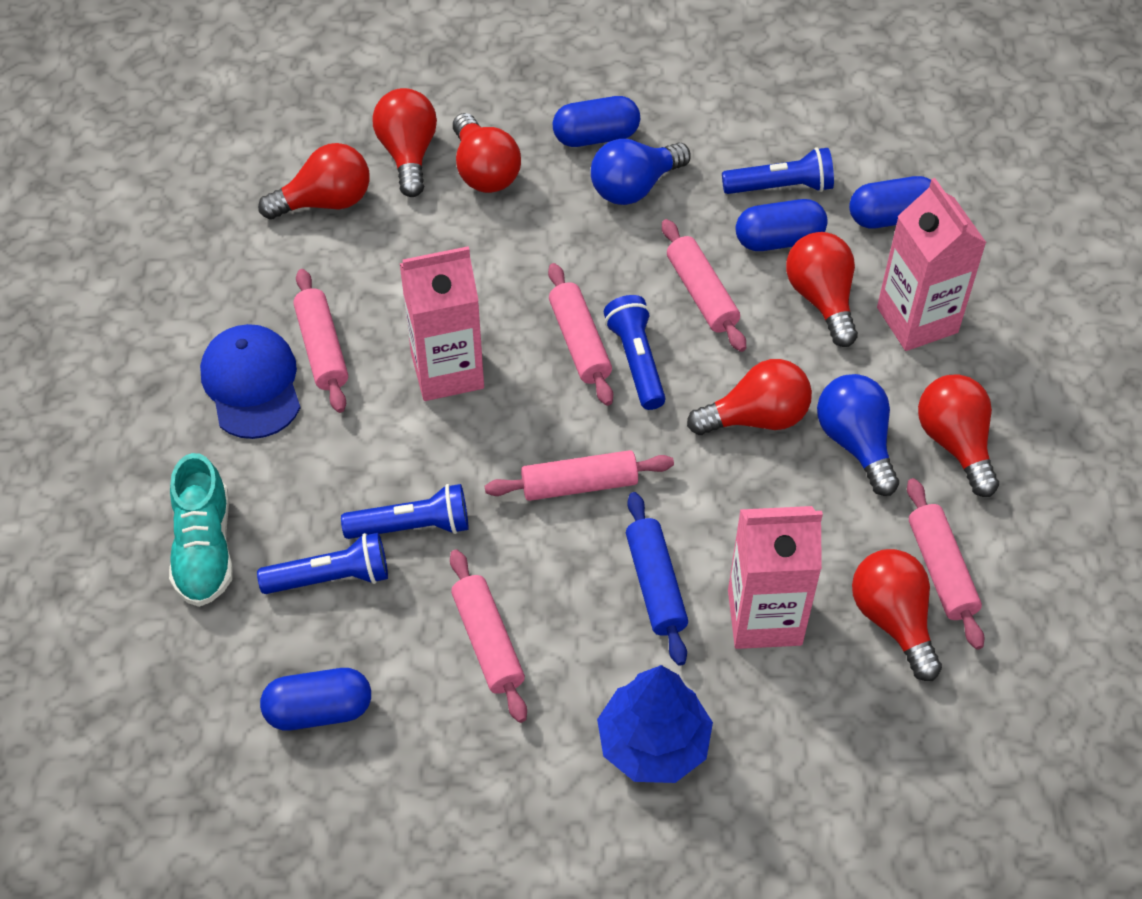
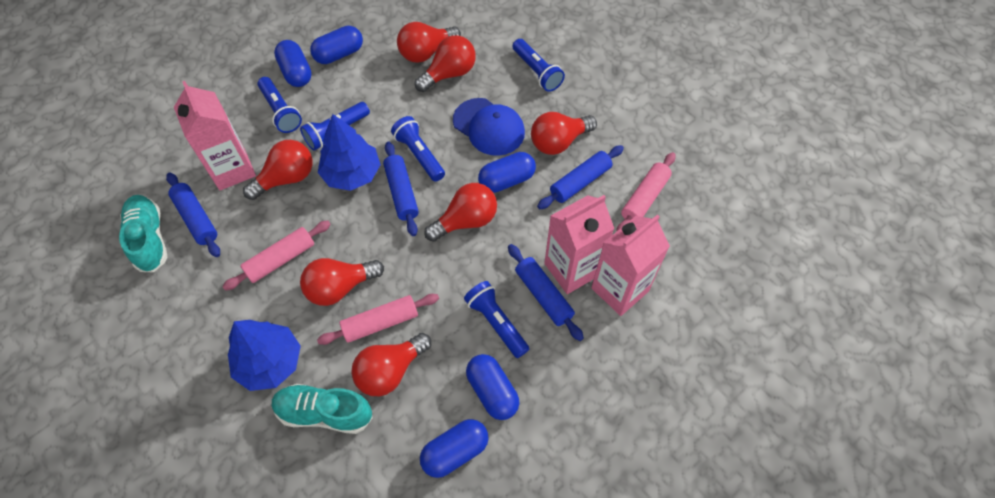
blue capsule: [260,668,371,730] [552,96,640,147] [736,199,828,251] [849,176,931,228] = 4 -> [274,40,312,87] [310,26,363,64] [420,419,489,478] [466,354,520,420] [478,152,536,193] = 5
blue flashlight: [257,533,388,594] [341,484,469,539] [604,295,666,410] [722,147,834,194] = 4 -> [257,77,302,133] [300,102,370,151] [391,116,445,182] [464,281,529,358] [512,39,565,92] = 5
blue light bulb: [591,139,691,205] [817,374,899,496] = 2 -> none = 0
blue rolling pin: [626,492,688,666] = 1 -> [166,172,220,257] [383,142,419,236] [508,244,584,341] [537,145,624,209] = 4
blue tree: [597,665,713,783] = 1 -> [228,320,301,391] [318,114,381,191] = 2
pink rolling pin: [293,269,348,413] [450,549,527,723] [485,450,674,501] [548,263,613,406] [662,219,746,352] [907,478,984,650] = 6 -> [222,221,331,291] [317,294,439,345] [616,152,676,232] = 3
turquoise shoe: [169,453,233,607] = 1 -> [119,195,167,272] [272,384,373,434] = 2

